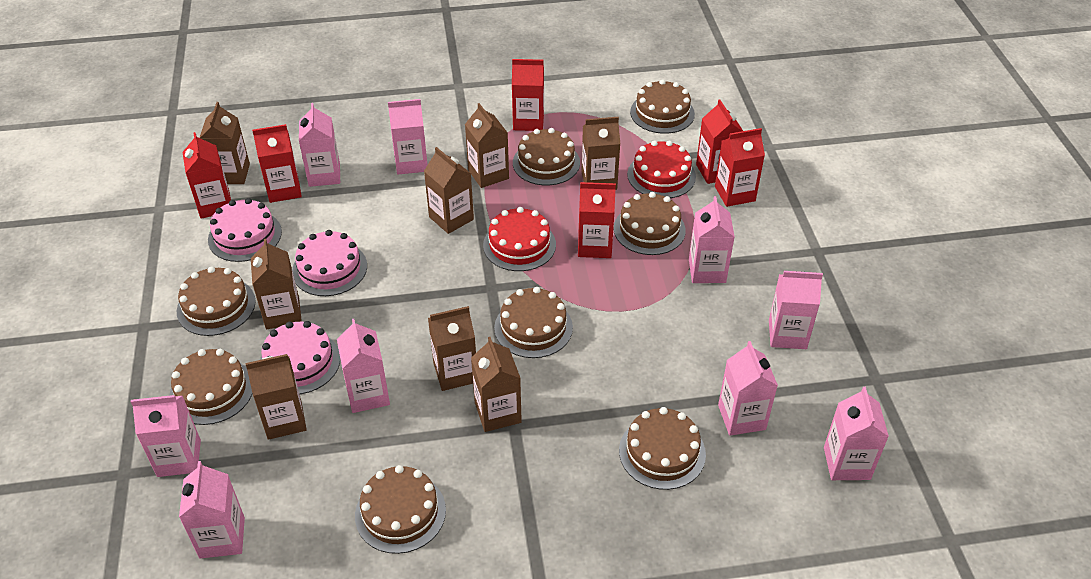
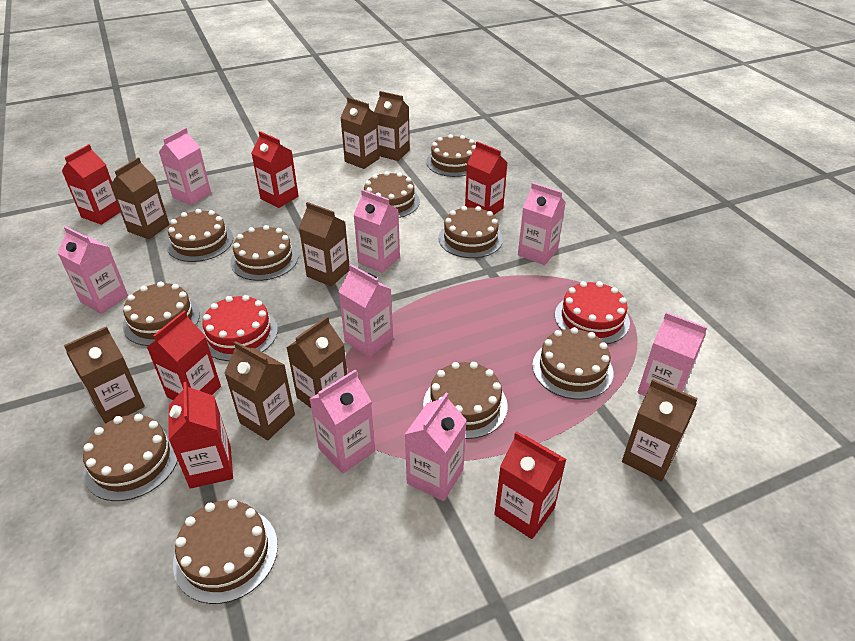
brown cake: [170,349,253,425] [177,266,256,336] [355,465,446,554] [494,287,573,358] [513,128,580,185] [614,192,686,255] [619,407,706,490] [630,79,695,134] = 8 -> [83,414,178,501] [123,281,200,346] [167,209,233,262] [173,499,278,604] [230,225,298,281] [364,171,420,218] [423,362,508,439] [426,134,476,177] [438,206,503,258] [532,327,614,400] = 10
pink cake: [208,198,282,262] [260,321,340,394] [292,230,367,296] = 3 -> none = 0
pink carton: [131,395,201,477] [179,461,245,559] [299,103,340,187] [337,319,390,413] [388,99,428,174] [689,196,735,283] [718,341,778,436] [769,271,823,349] [824,387,889,480] = 9 -> [58,226,128,314] [159,128,211,205] [310,370,375,474] [339,264,393,357] [354,189,400,273] [404,393,467,501] [518,182,566,265] [638,312,707,396] = 8

